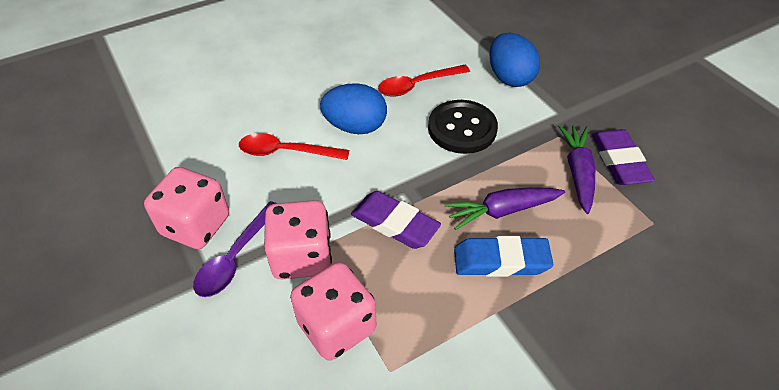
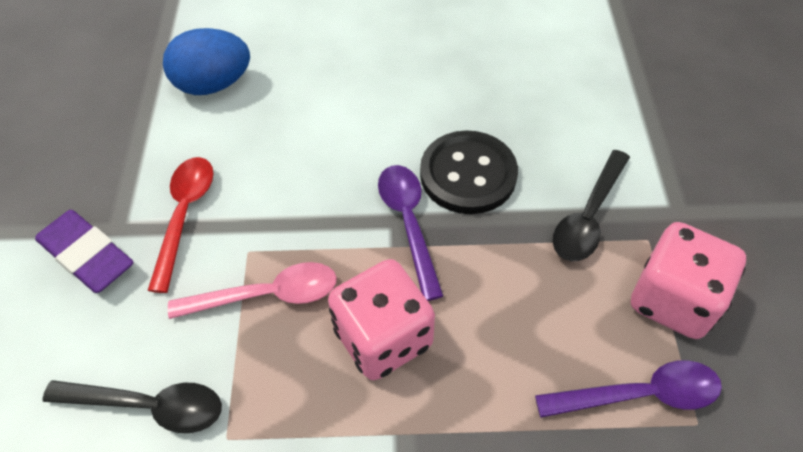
black spoon: none = 0 -> [42,380,222,433] [553,150,630,261] = 2
blue egg: [320,83,387,134] [489,33,540,87] = 2 -> [163,28,250,95] = 1
blue eraser: [454,236,553,277] = 1 -> none = 0
pink dice: [144,167,229,249] [264,200,332,279] [290,262,376,361] = 3 -> [328,259,435,380] [631,222,746,339] = 2
pink spoon: none = 0 -> [168,262,337,319] = 1
purple carrot: [444,187,565,230] [558,125,595,214] = 2 -> none = 0
purple eraser: [351,191,441,249] [592,129,655,185] = 2 -> [35,210,133,293] = 1
purple spoon: [193,201,275,297] = 1 -> [378,165,443,301] [535,360,722,418] = 2
red spoon: [239,133,349,160] [378,65,470,97] = 2 -> [147,157,213,293] = 1

